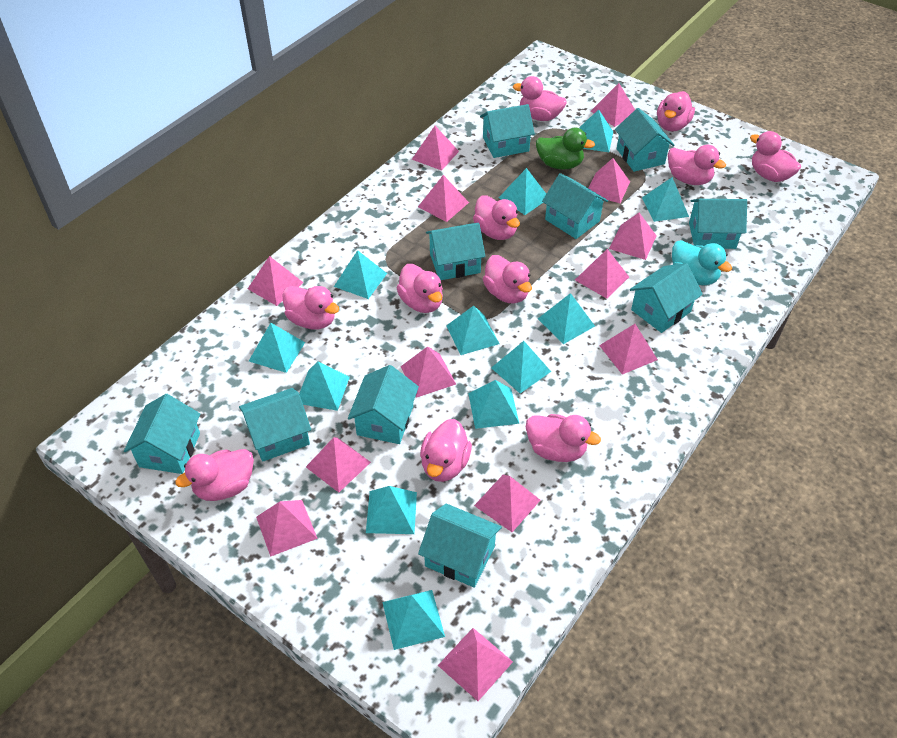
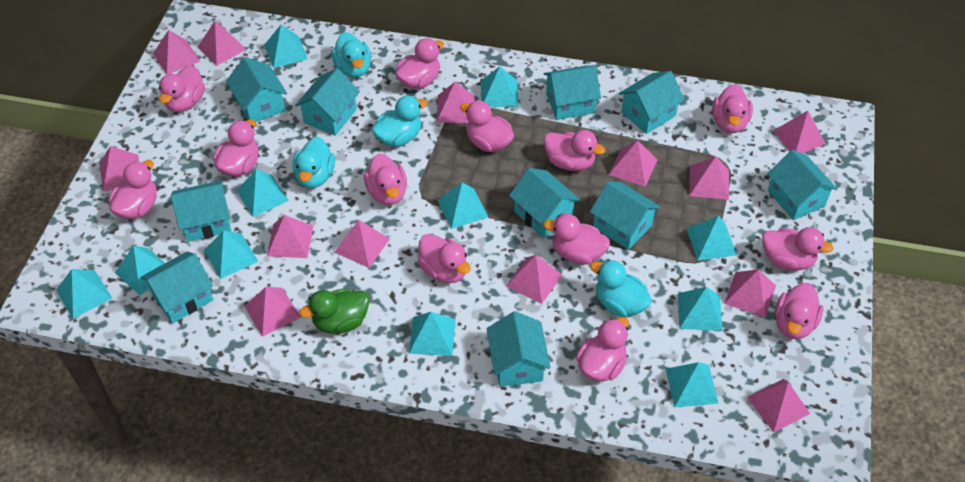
pink duck: [175,449,254,501] [282,286,339,330] [396,264,443,313] [420,419,472,482] [473,195,520,240] [483,255,532,303] [513,76,567,121] [526,414,601,462] [657,91,695,131] [668,145,726,185] [750,131,801,182] = 11 -> [109,160,157,219] [159,65,205,112] [213,119,259,177] [364,153,407,205] [395,38,444,89] [418,234,471,283] [460,100,514,152] [543,214,610,265] [544,130,605,171] [576,317,629,381] [712,84,753,133] [762,227,833,270] [775,283,823,339] = 13
turquoise duck: [672,240,732,285] = 1 -> [292,137,335,188] [331,32,371,78] [371,96,427,147] [590,260,652,317] = 4
turquoise pyramid: [249,323,305,373] [299,361,350,411] [334,250,387,299] [366,486,417,534] [382,590,445,650] [446,305,500,355] [468,380,519,429] [491,341,551,393] [499,168,546,215] [538,293,595,344] [580,110,613,152] [642,177,689,222] = 12 -> [56,269,112,319] [115,246,165,295] [204,230,258,279] [237,169,289,217] [265,25,308,68] [409,312,456,356] [438,182,488,229] [481,66,518,107] [666,362,718,408] [678,287,722,331] [686,216,737,261] = 11

